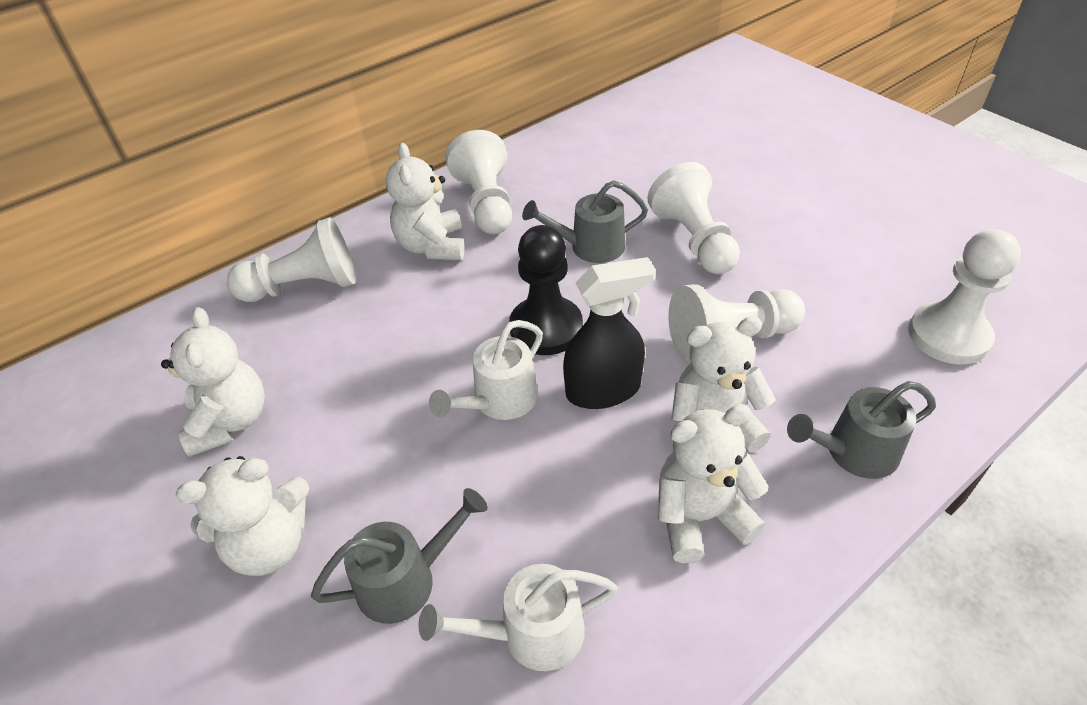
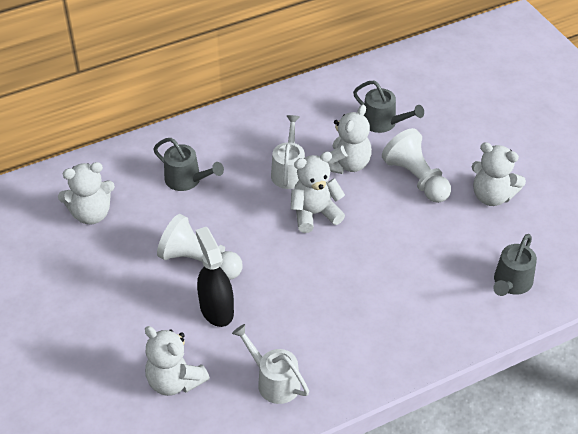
black pawn: [509,225,583,355] = 1 -> none = 0
white pawn: [227,217,356,302] [446,130,512,234] [647,162,740,274] [668,284,805,364] [908,229,1021,365] = 5 -> [157,214,243,280] [382,128,451,203] = 2

